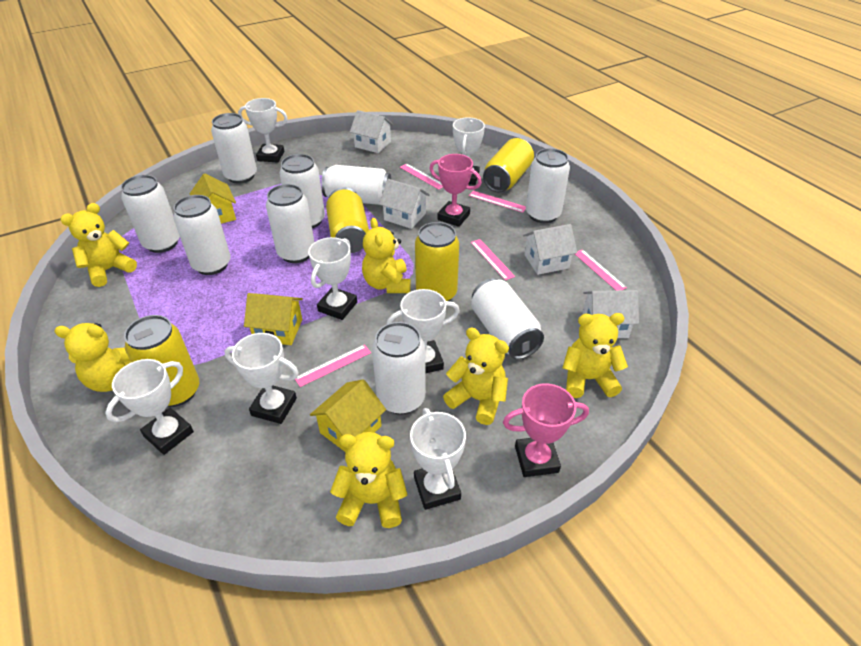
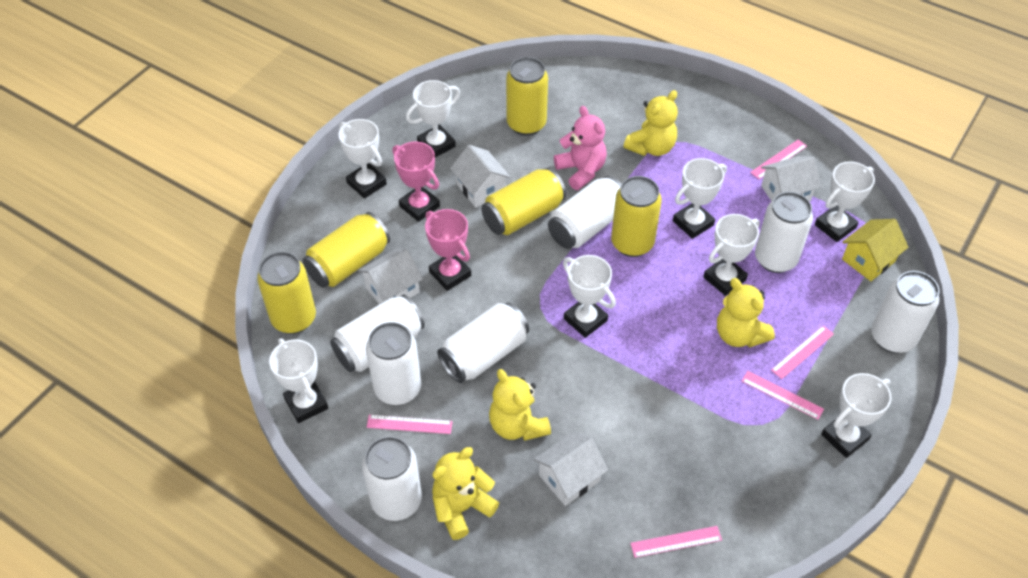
pink teddy bear: none = 0 -> [554,106,607,190] = 1
white can: [121,175,180,253] [173,195,230,275] [211,113,257,184] [266,184,314,263] [280,154,325,229] [321,165,392,205] [372,322,426,415] [471,278,544,359] [526,148,570,223] = 9 -> [330,294,425,372] [362,436,422,521] [366,322,422,405] [437,303,529,383] [548,176,622,249] [755,192,813,273] [871,271,940,353] = 7
white trophy: [105,359,194,455] [224,333,299,424] [238,98,288,163] [308,237,357,320] [387,289,460,373] [410,408,466,510] [453,117,485,185] = 7 -> [269,338,328,423] [338,119,387,199] [406,80,460,157] [563,255,616,338] [673,158,727,239] [703,214,760,296] [815,161,875,242] [821,373,892,458] = 8
yellow can: [124,315,199,407] [326,187,369,253] [415,222,459,301] [483,138,534,193] = 4 -> [257,252,316,334] [303,212,390,288] [481,168,566,235] [506,57,548,136] [611,176,662,257] = 5
yellow house: [190,174,236,224] [244,293,303,345] [310,379,386,452] = 3 -> [842,219,909,281] = 1
yellow teddy bear: [54,323,131,392] [60,203,137,287] [330,432,408,528] [362,218,411,293] [443,328,509,425] [563,313,628,398] = 6 -> [432,447,499,540] [489,369,551,441] [623,90,678,156] [717,278,775,347] = 4

